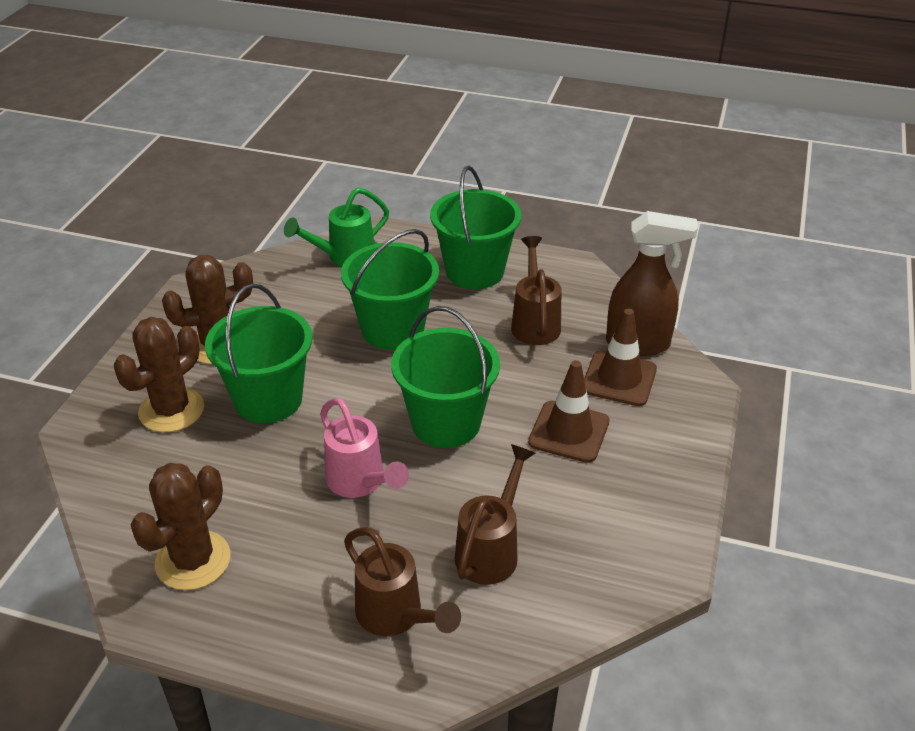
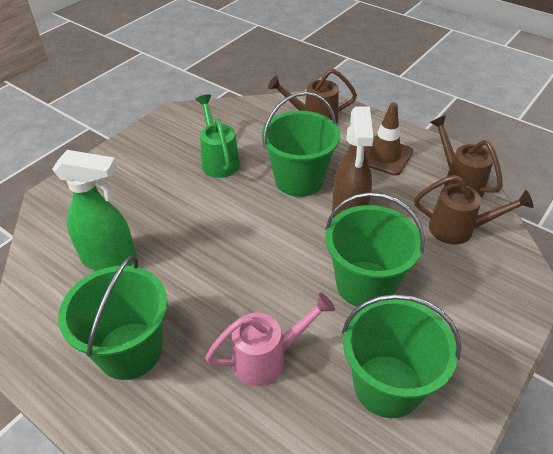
brown cactus: [114,317,204,432] [130,463,231,590] [162,255,253,364] = 3 -> none = 0
brown traffic cone: [528,360,609,463] [584,309,657,406] = 2 -> [365,102,413,176] = 1
green spray bottle: none = 0 -> [52,150,137,271] = 1

